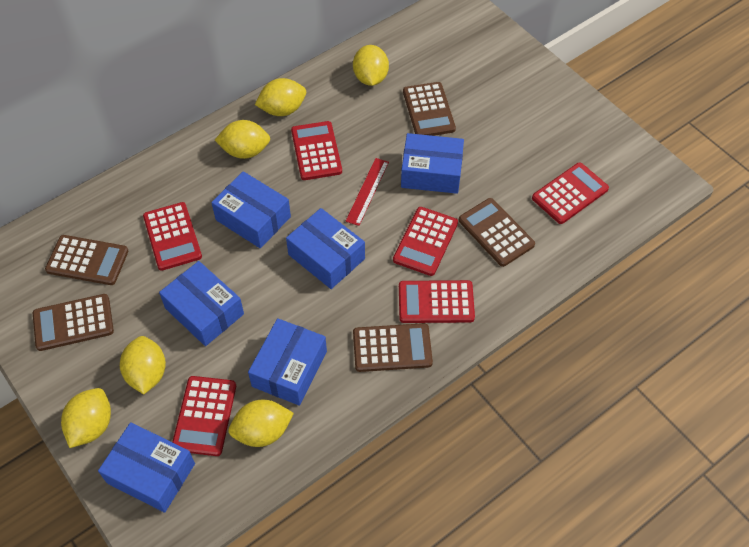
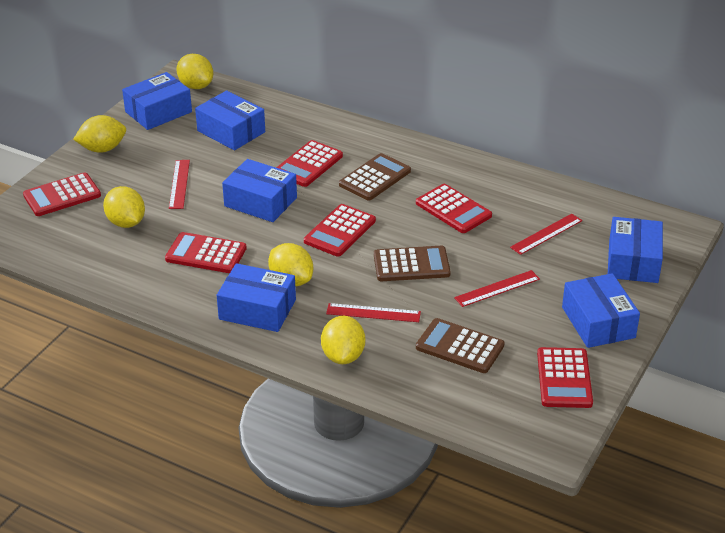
brown calculator: [33,294,114,351] [45,235,128,285] [353,323,433,372] [403,82,456,136] [459,198,535,267] = 5 -> [339,153,411,200] [374,246,451,281] [416,318,505,373] = 3
red ruler: [345,158,389,226] = 1 -> [169,160,190,209] [326,303,421,322] [454,270,540,307] [510,214,582,255] = 4
yellow lemon: [61,388,111,448] [120,336,166,394] [215,120,270,159] [228,400,294,447] [255,78,306,116] [353,45,389,86] = 6 -> [73,115,126,153] [103,186,145,228] [176,54,213,89] [268,243,313,286] [321,316,365,364] = 5

